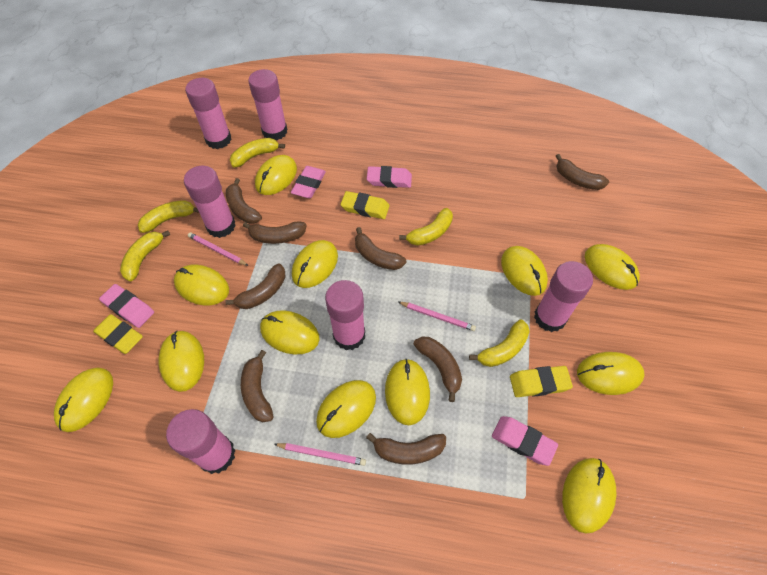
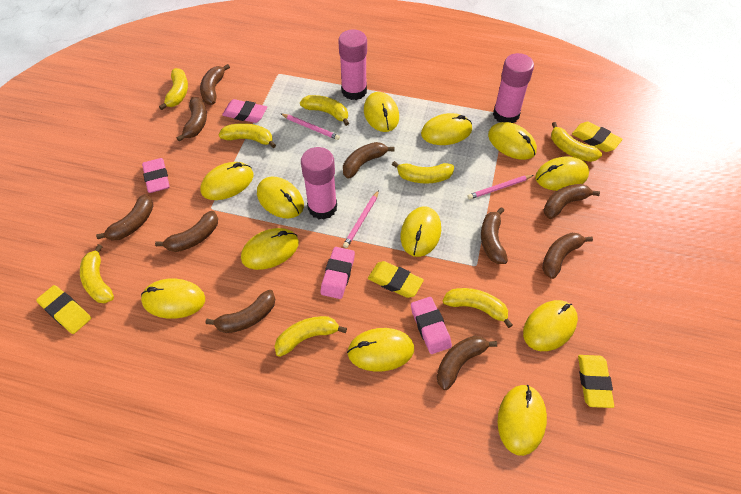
brown banana: [225,264,286,309] [226,178,262,224] [241,350,274,422] [243,221,306,244] [355,227,406,270] [366,433,446,465] [413,337,462,402] [556,154,609,190] = 8 -> [96,194,153,240] [155,211,218,252] [177,97,207,142] [200,64,230,105] [205,290,275,333] [343,142,394,179] [437,336,497,390] [481,207,508,264] [542,233,593,279] [544,184,600,219] = 10
pink glue stick: [166,409,236,474] [184,166,235,238] [185,78,232,149] [248,69,287,140] [325,280,365,350] [534,261,593,332] = 6 -> [301,147,337,220] [338,29,367,100] [493,53,534,123] = 3
yellow banana: [120,231,170,281] [138,200,199,233] [230,138,285,167] [399,208,453,246] [469,320,530,367] = 5 -> [80,244,114,303] [159,68,188,110] [219,123,276,148] [275,316,347,357] [300,95,349,126] [392,161,454,184] [443,288,513,328] [551,122,602,162] = 8
yellow eraser: [93,314,143,354] [341,191,390,219] [510,366,573,397] = 3 -> [36,285,91,334] [368,261,424,298] [572,122,623,152] [578,355,614,408] = 4

